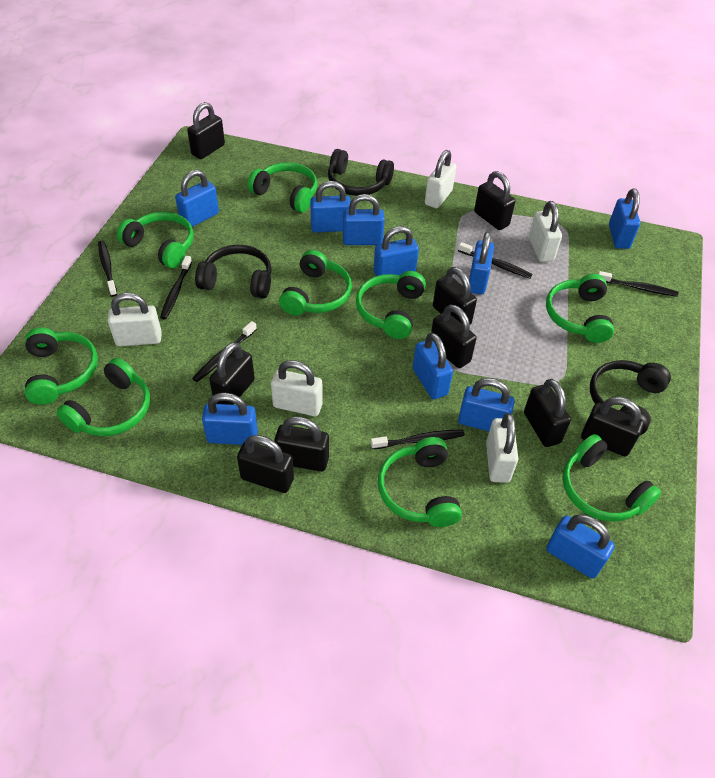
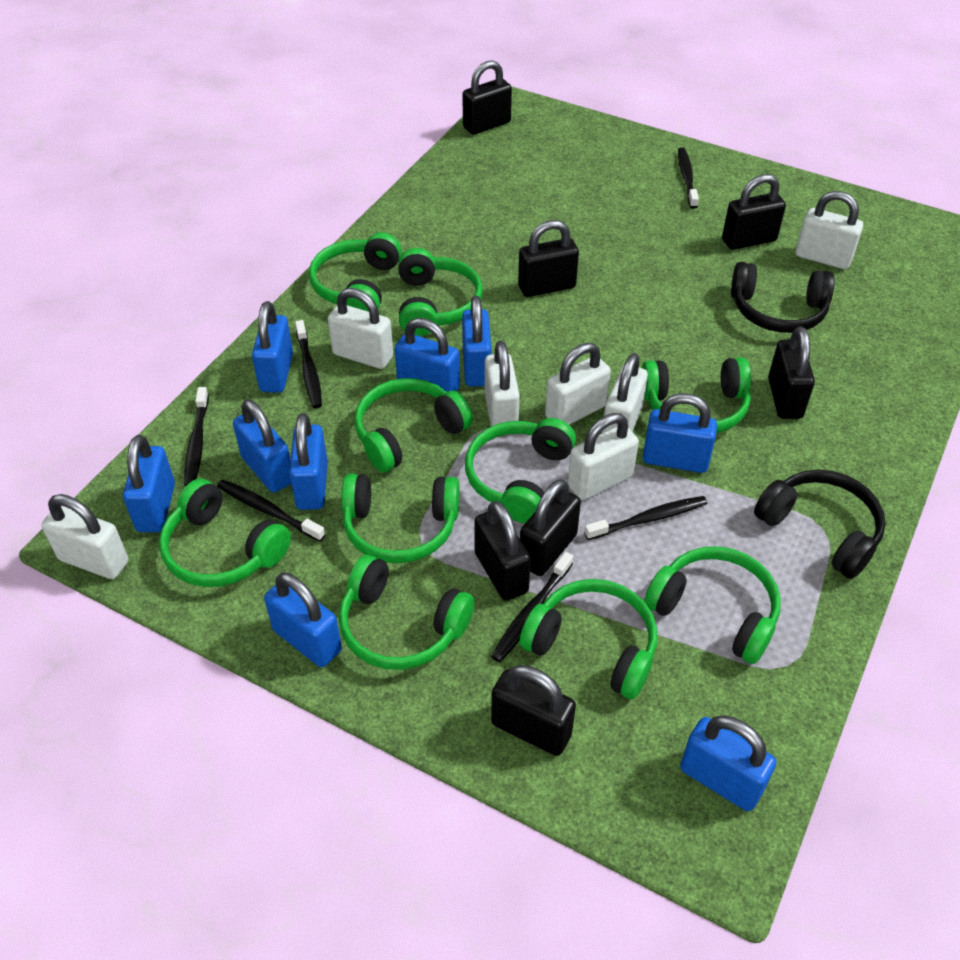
black headphones: [195,245,272,299] [328,149,394,196] [590,360,671,435] = 3 -> [731,262,835,333] [754,470,886,579] = 2
black padlock: [187,102,225,159] [209,342,255,405] [237,435,294,493] [275,416,329,472] [431,305,476,368] [433,267,477,324] [474,171,515,230] [524,379,571,447] [581,397,644,457] = 9 -> [462,60,512,135] [474,501,531,601] [491,665,576,756] [518,220,579,297] [520,479,581,576] [722,174,786,250] [768,326,815,419] = 7
blue padlock: [175,170,219,227] [202,393,258,445] [310,181,351,233] [343,194,385,245] [374,226,419,276] [413,333,453,399] [458,378,515,431] [469,232,494,295] [546,514,615,579] [609,189,640,249] = 10 -> [123,435,175,532] [233,399,291,493] [252,301,293,393] [264,572,342,667] [289,413,328,510] [395,318,460,392] [462,296,492,387] [643,393,717,473] [680,715,777,811] = 9
green headphones: [25,327,98,405] [56,358,150,436] [117,212,194,268] [247,162,318,212] [279,250,352,316] [356,271,426,339] [378,437,462,527] [546,274,614,343] [562,434,661,521] = 9 -> [159,479,291,587] [309,233,402,312] [339,555,474,670] [341,474,459,563] [354,378,473,472] [398,248,483,336] [465,418,576,524] [520,579,657,699] [642,357,751,433] [644,546,781,664] = 10
white padlock: [108,293,162,346] [271,360,323,416] [425,150,456,208] [486,413,518,483] [529,201,562,262] = 5 -> [42,494,129,579] [328,288,393,369] [485,341,520,427] [545,343,611,425] [568,413,639,500] [602,353,648,433] [795,191,863,269] = 7

